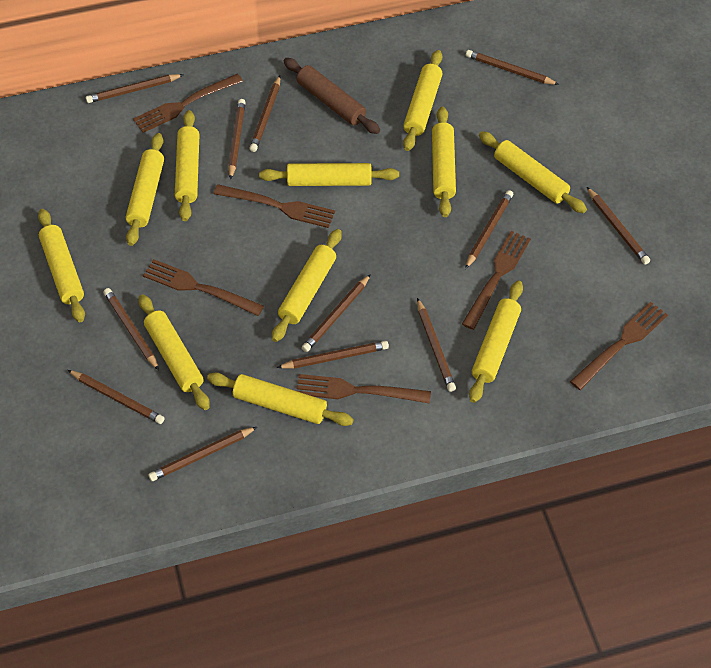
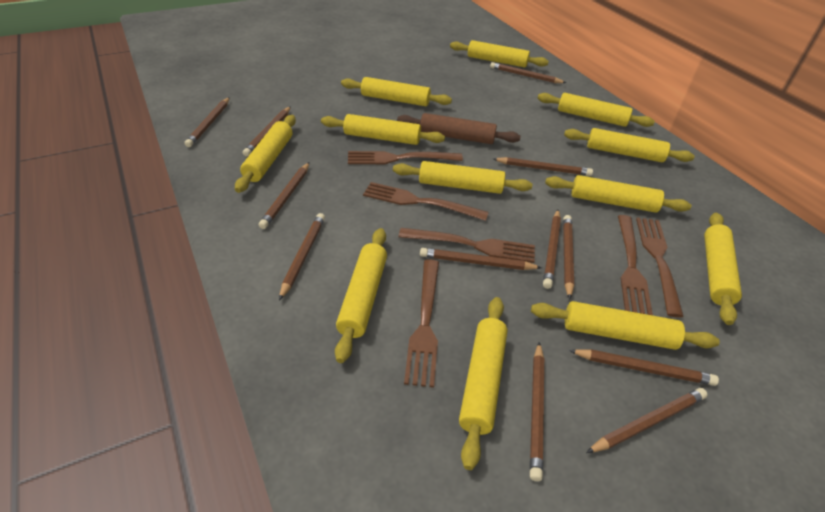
yellow rolling pin: [38,209,85,322] [126,133,164,246] [139,294,210,410] [175,110,200,221] [207,372,354,426] [259,163,399,186] [272,229,342,342] [403,50,442,151] [432,107,456,217] [469,281,523,403] [479,131,587,213] = 11 -> [235,115,296,193] [321,114,445,145] [335,228,387,363] [341,77,452,106] [393,161,532,194] [450,40,549,68] [459,297,508,470] [531,301,720,350] [537,93,655,127] [545,175,691,213] [564,128,695,162] [704,213,742,325] = 12

